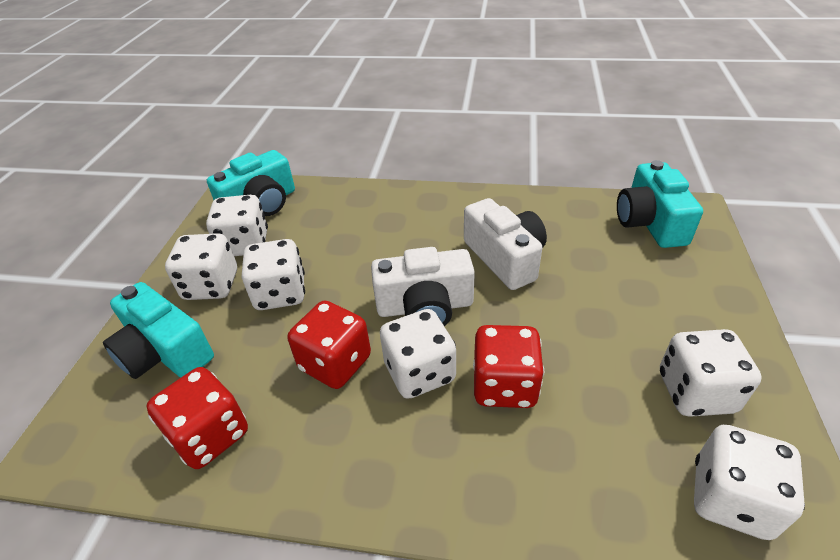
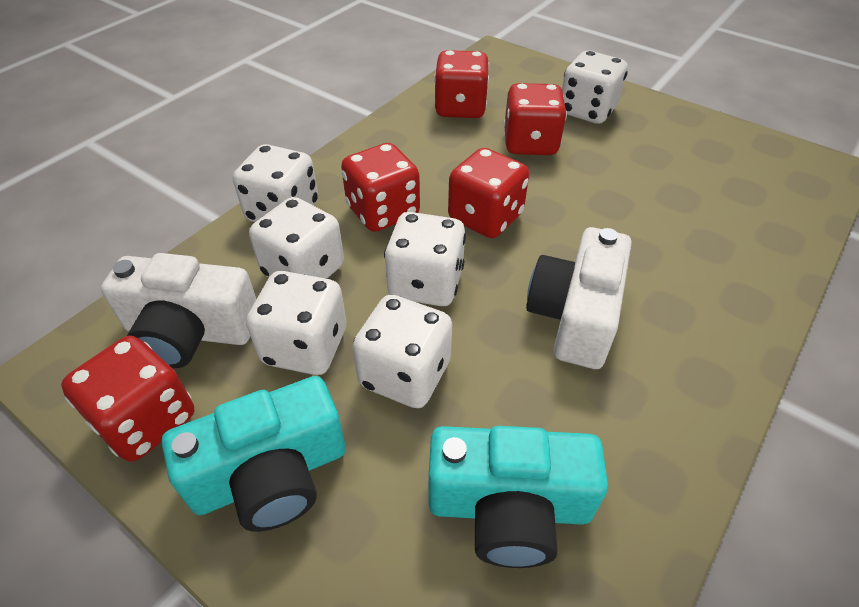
red dice: [146,367,248,469] [288,301,371,389] [473,325,544,408] = 3 -> [61,336,194,462] [341,143,420,232] [434,50,489,118] [448,148,529,238] [504,83,567,155] = 5
turquoise camera: [103,282,214,379] [207,150,295,216] [617,160,703,248] = 3 -> [162,376,346,532] [428,426,608,568] = 2

